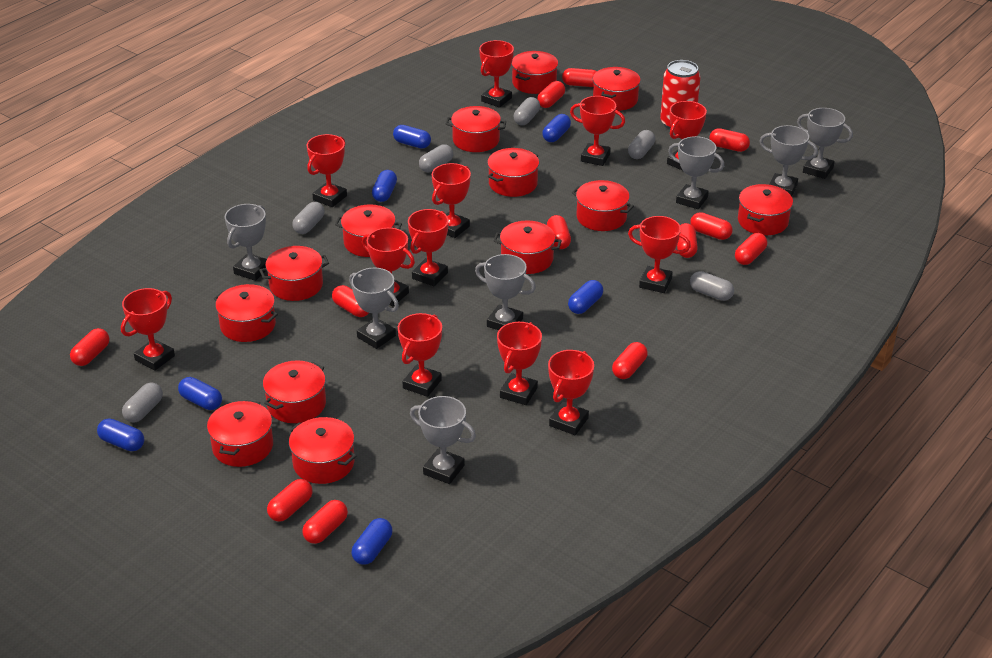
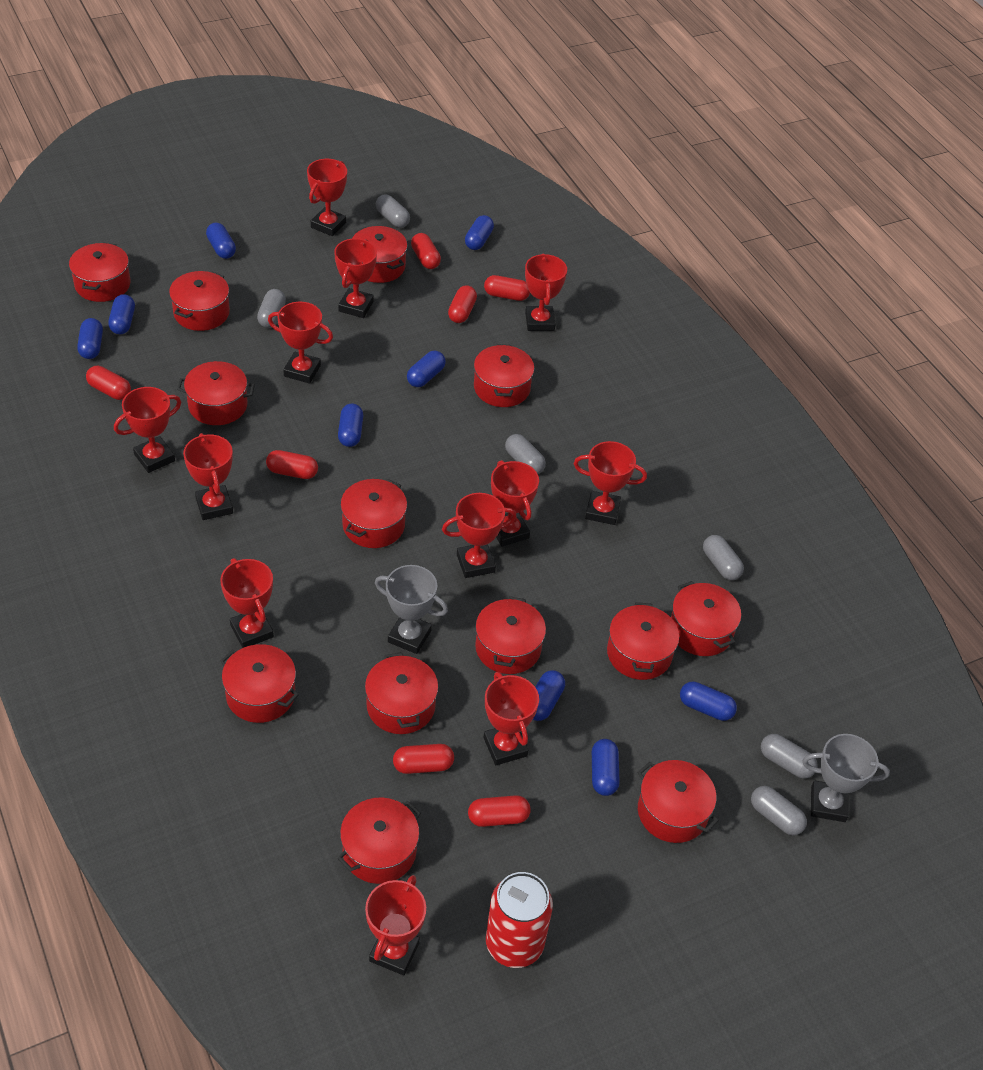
blue capsule: [97,419,144,451] [178,377,222,410] [351,518,392,565] [372,170,397,202] [393,125,431,149] [542,114,571,142] [568,280,603,314] = 7 -> [77,318,103,359] [108,294,135,334] [206,223,236,259] [338,404,363,447] [407,351,446,387] [465,215,494,250] [533,670,565,721] [592,739,620,796] [680,681,737,721] = 9
grey trophy: [225,204,267,281] [349,268,399,349] [410,396,476,484] [475,254,536,330] [668,136,724,209] [759,125,818,196] [797,108,853,179] = 7 -> [375,565,448,654] [802,734,890,822] = 2
red capsule: [70,328,109,366] [267,479,313,522] [302,500,348,544] [332,285,369,317] [537,81,565,108] [547,215,571,249] [562,68,597,87] [612,342,648,379] [677,223,698,258] [690,212,733,240] [709,128,750,152] [735,233,767,265] = 12 -> [86,366,131,400] [266,450,318,479] [393,744,454,774] [411,233,441,269] [448,285,477,323] [468,795,530,827] [484,275,530,301] = 7

